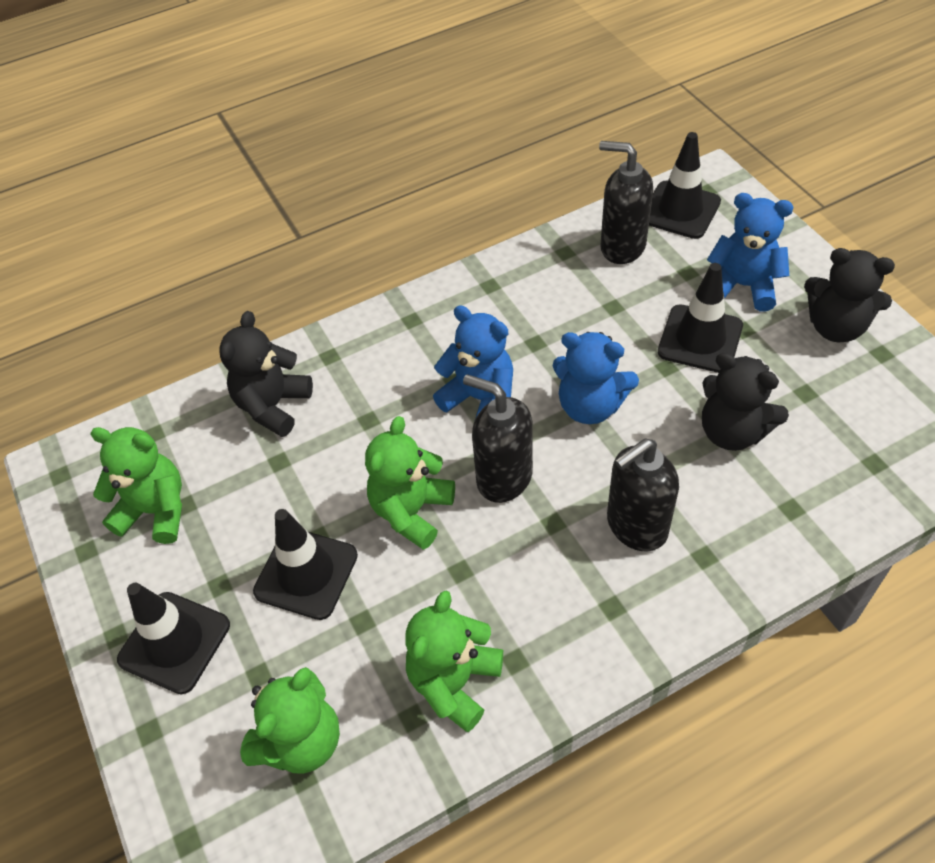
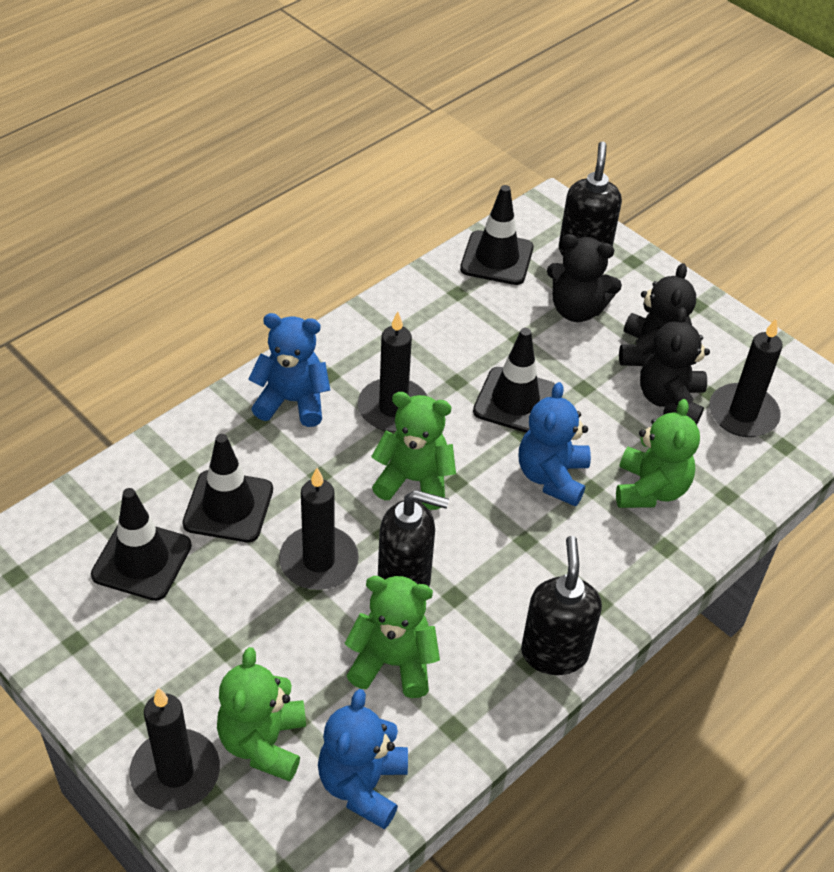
black candle: none = 0 -> [129,688,220,811] [279,468,359,590] [358,311,427,432] [709,318,783,437] = 4

